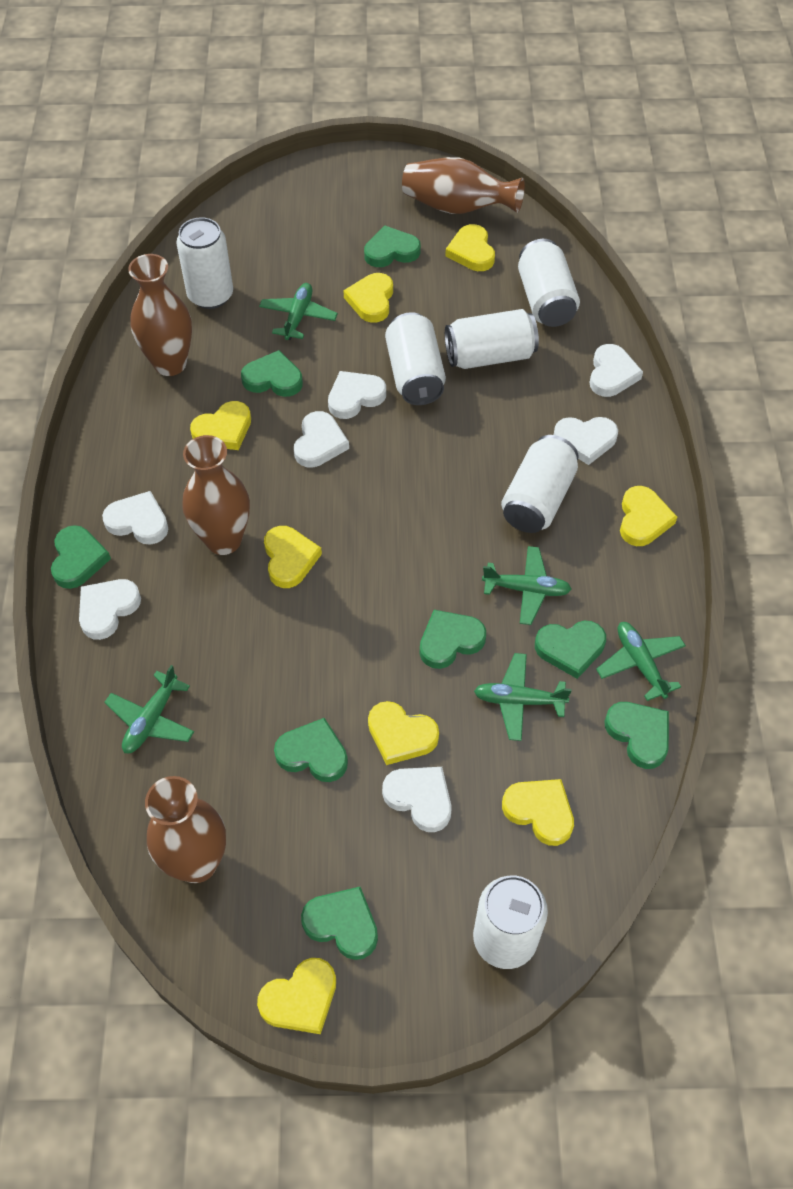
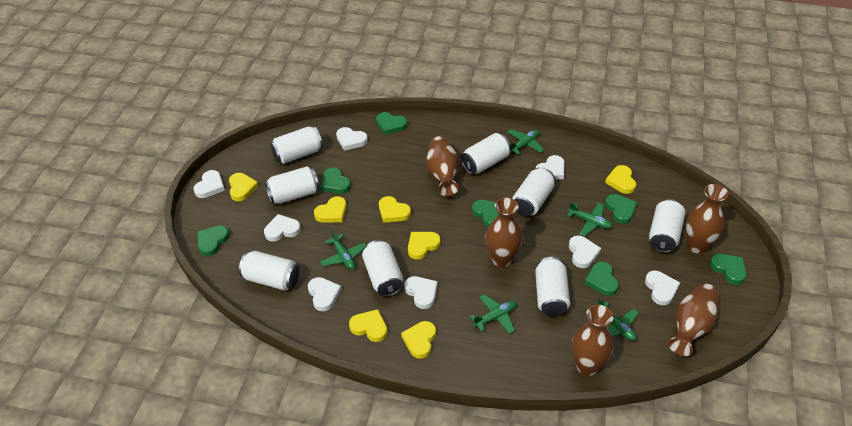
brown vase: [128,254,192,376] [145,776,226,883] [182,435,250,555] [402,157,525,214] = 4 -> [426,136,459,196] [485,198,522,267] [572,305,613,376] [668,284,719,356] [686,184,728,254] = 5
green heart: [51,525,111,589] [241,350,303,397] [274,718,348,782] [301,887,378,960] [364,226,421,267] [420,610,486,669] [535,621,606,679] [604,702,669,769] = 8 -> [197,225,229,256] [321,167,351,194] [376,112,407,135] [472,200,499,227] [584,262,619,296] [605,194,637,224] [710,254,746,285] = 7
white can: [176,217,233,309] [385,312,446,405] [445,309,539,369] [473,876,548,969] [501,435,579,533] [518,239,580,327] = 6 -> [239,251,299,291] [265,166,319,204] [270,127,323,164] [362,240,403,297] [460,133,511,174] [512,167,555,216] [535,257,570,316] [649,199,686,253] = 8
white heart: [79,579,141,640] [102,491,168,545] [294,411,349,467] [328,371,386,419] [382,767,452,832] [554,417,618,465] [590,344,643,397] = 7 -> [194,170,225,198] [264,214,301,242] [308,277,342,311] [336,127,368,151] [404,276,438,309] [536,155,565,179] [569,235,601,268] [645,271,680,305] = 8
yellow heart: [190,401,251,450] [257,958,336,1034] [264,526,322,588] [343,273,393,323] [368,701,439,765] [445,224,495,271] [502,779,574,846] [620,486,677,546] = 8 -> [229,173,259,201] [314,196,347,222] [349,309,387,342] [379,196,411,223] [401,321,436,359] [408,232,441,260] [605,165,636,194] = 7

